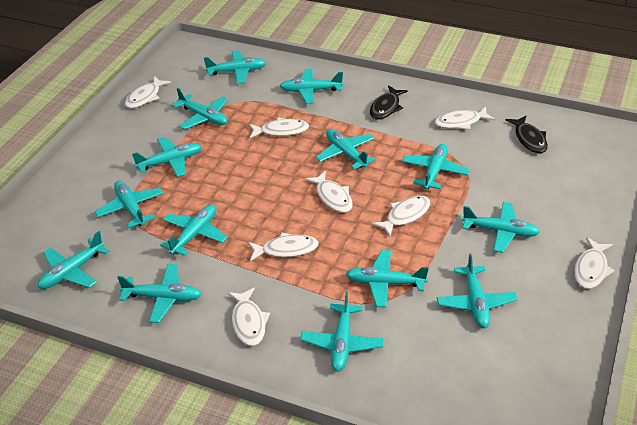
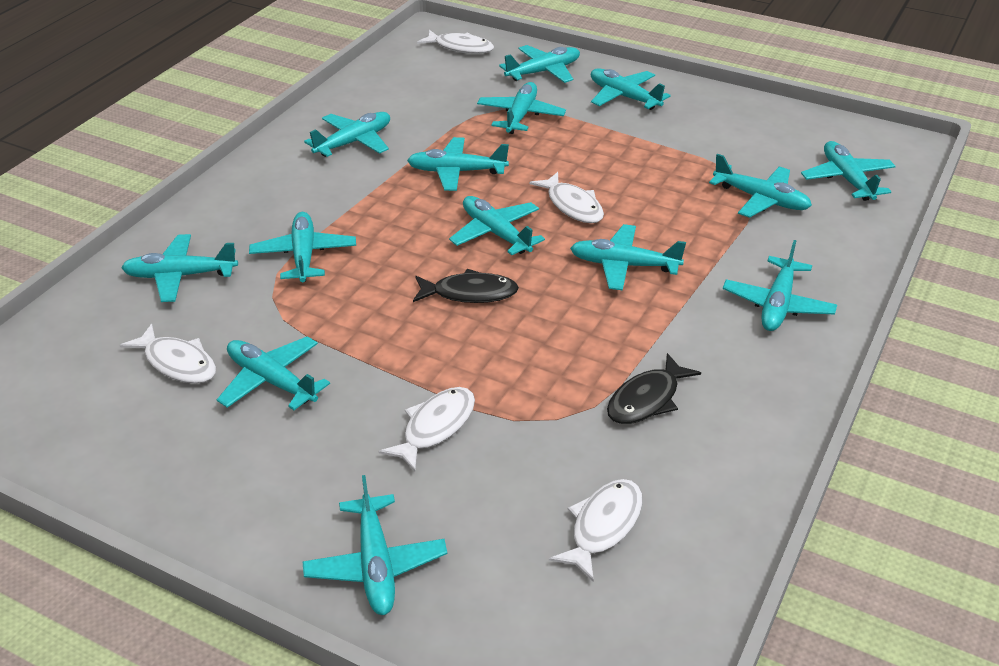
white fish: [125,76,171,108] [227,287,270,346] [248,232,319,261] [249,117,309,138] [305,171,353,213] [372,196,430,236] [435,107,495,130] [574,237,615,289] = 8 -> [120,324,216,384] [378,387,475,472] [417,30,494,54] [530,172,604,223] [549,479,642,582] = 5

